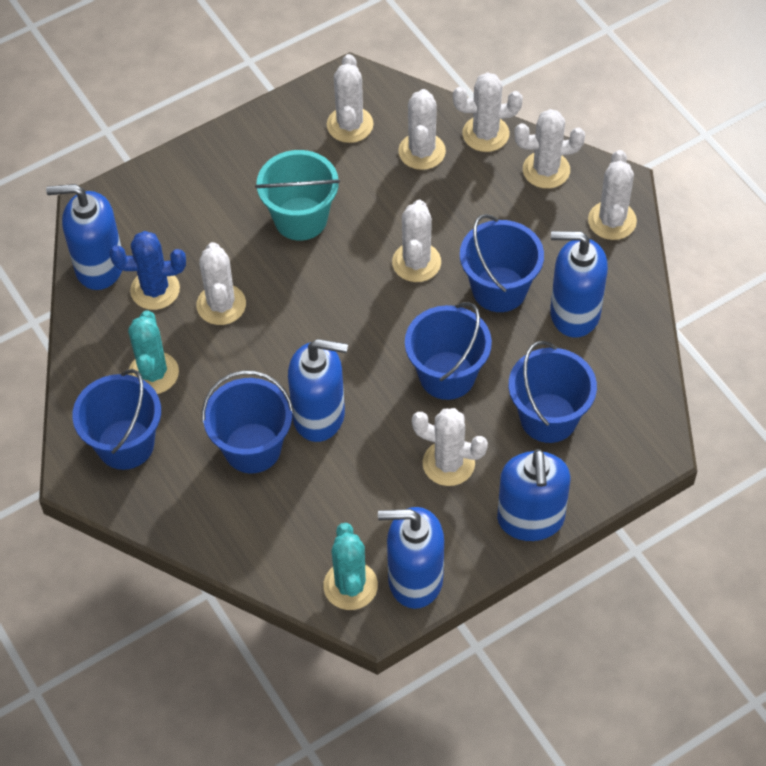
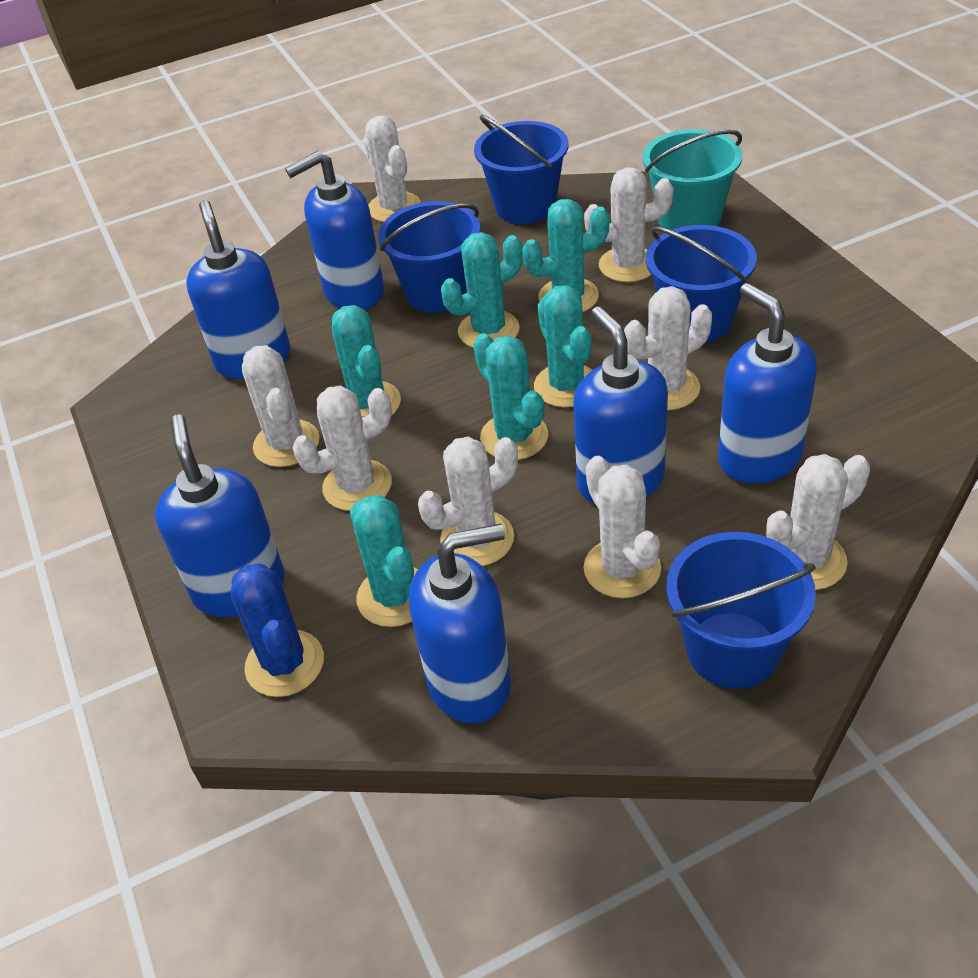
blue bucket: [72,369,161,470] [202,371,294,473] [405,302,492,400] [460,214,544,312] [509,341,597,443] = 5 -> [378,201,481,313] [474,115,569,224] [646,225,757,343] [666,532,816,689] = 4
blue soap dispenser: [46,184,122,290] [288,339,348,442] [378,507,444,609] [497,449,571,541] [550,231,608,338] = 5 -> [155,415,284,617] [187,200,291,379] [285,151,384,310] [409,524,511,723] [573,307,668,504] [718,283,817,484] = 6
turquoise cactus: [128,310,179,394] [323,523,378,610] = 2 -> [332,305,401,418] [350,495,418,627] [441,232,522,348] [473,333,548,460] [522,199,610,312] [534,285,592,407] = 6

